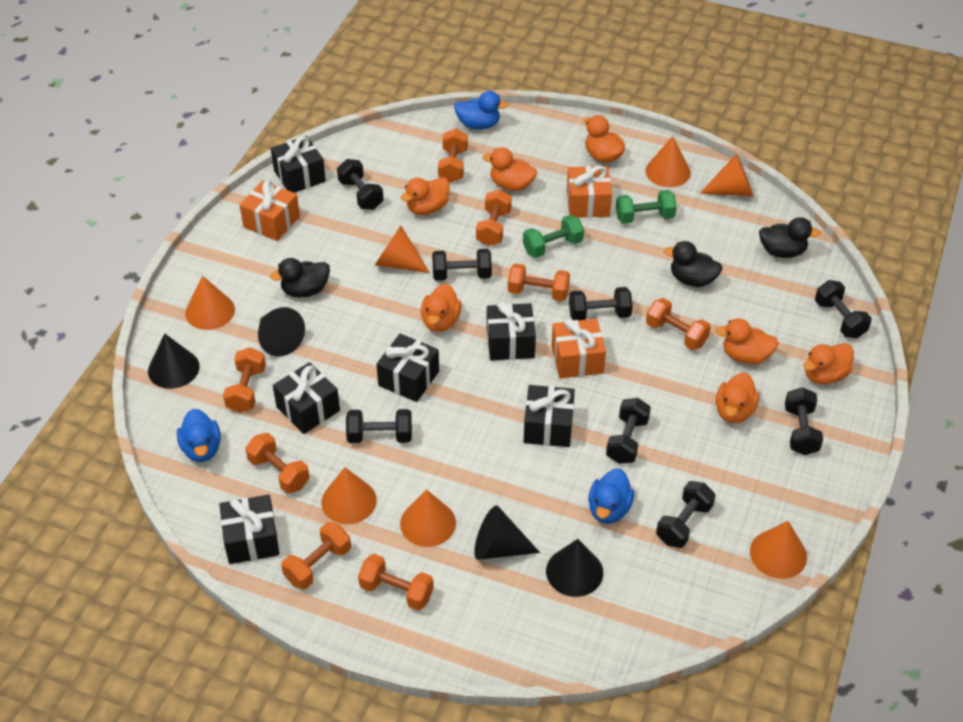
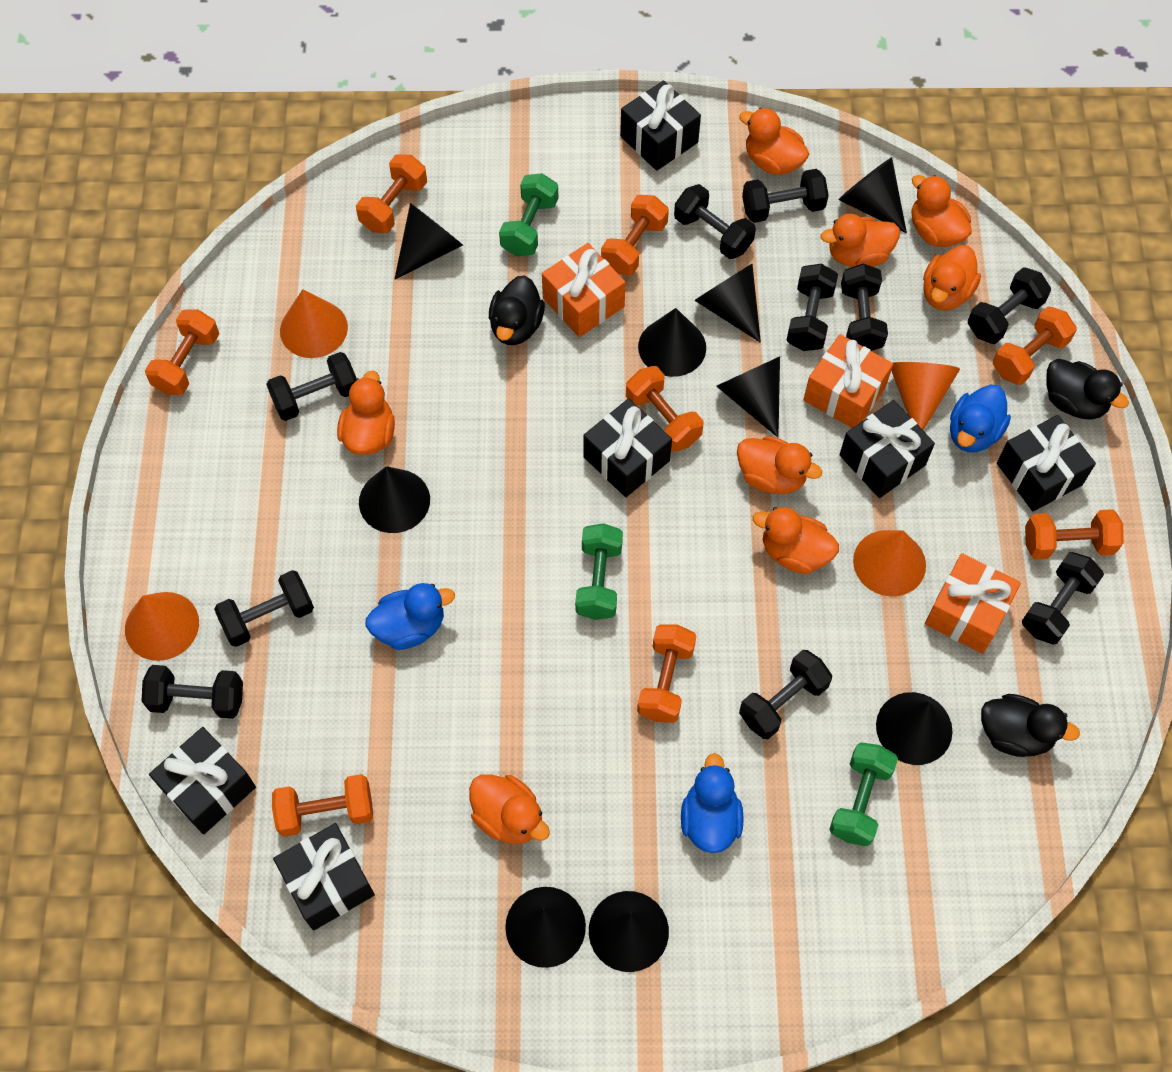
black cone: [148,334,200,389] [258,307,305,356] [474,505,540,560] [546,539,603,597] = 4 -> [359,466,430,533] [394,203,463,280] [505,887,586,968] [589,891,669,972] [638,308,706,377] [694,264,761,343] [716,356,780,437] [838,157,907,233] [876,692,952,765] = 9
black dumbbell: [337,159,384,210] [346,409,412,443] [432,249,492,281] [569,287,633,321] [606,398,651,464] [656,481,716,548] [785,387,823,455] [815,280,872,338] = 8 -> [142,665,243,719] [214,570,314,647] [266,352,357,421] [674,184,756,259] [739,650,832,739] [742,169,829,223] [786,264,838,351] [841,264,888,351] [968,267,1051,344] [1022,552,1104,645] = 10
green dumbbell: [523,215,584,258] [616,190,677,224] = 2 -> [499,173,558,256] [575,523,623,620] [829,742,898,846] = 3
orange cone: [185,276,235,330] [321,467,377,524] [375,226,430,273] [400,489,456,547] [645,136,691,187] [700,153,753,197] [750,521,807,579] = 7 -> [125,592,199,661] [280,289,348,358] [853,530,926,597] [891,362,960,430] = 4
orange duck: [401,177,450,215] [421,284,462,332] [482,147,537,191] [583,115,625,163] [716,319,779,364] [716,373,759,423] [803,343,854,384] = 7 -> [337,370,395,455] [469,774,550,844] [737,436,822,494] [739,108,809,175] [753,507,839,574] [821,214,900,267] [911,175,971,247] [923,245,981,310] = 8

